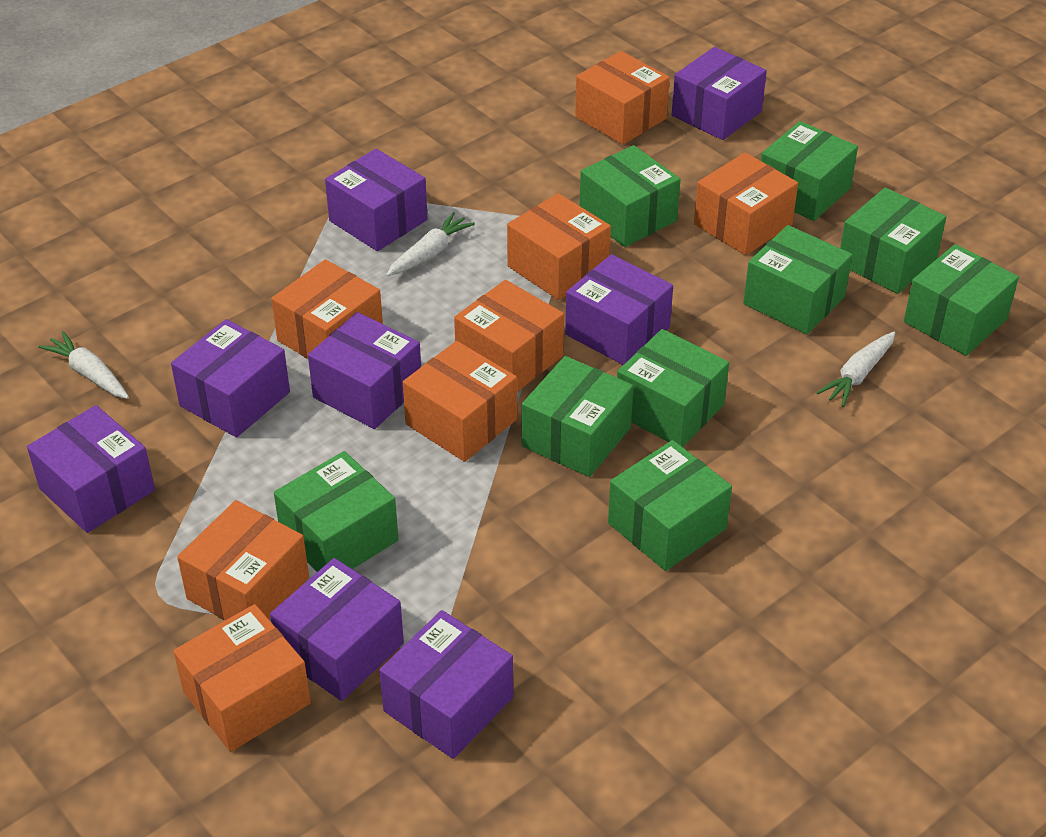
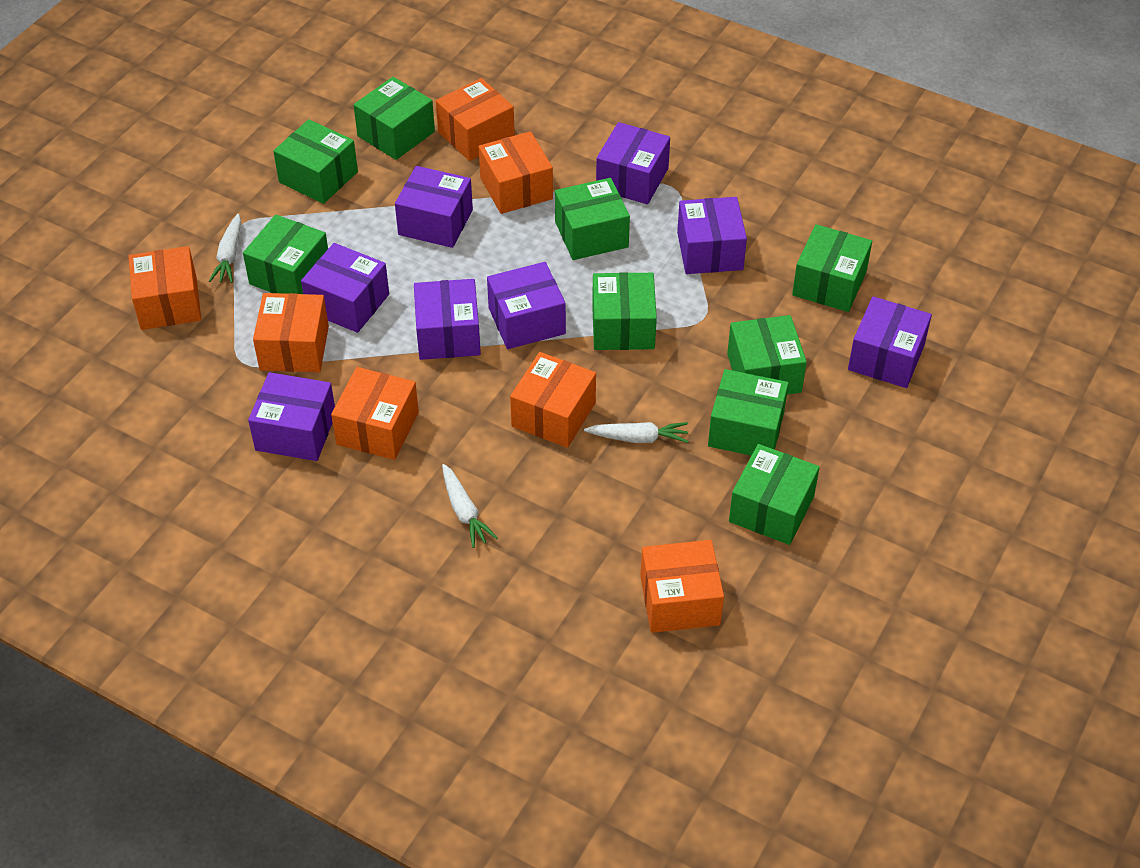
orange box: [173,604,311,752] [177,500,309,620] [271,259,383,359] [403,341,517,462] [454,280,564,392] [507,193,611,300] [575,51,670,145] [694,152,798,255] = 8 -> [129,246,201,330] [253,293,329,372] [331,367,419,460] [436,78,515,161] [479,131,553,214] [510,352,596,448] [640,540,724,633] = 7

